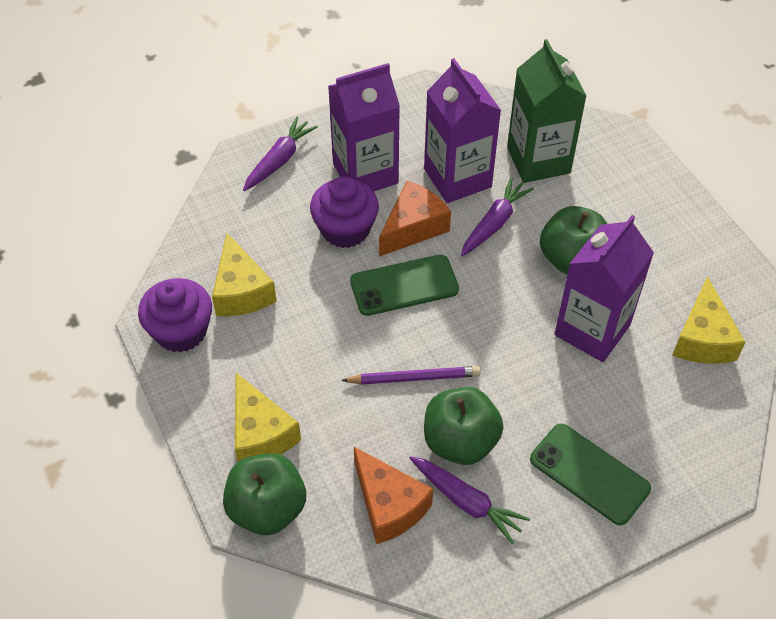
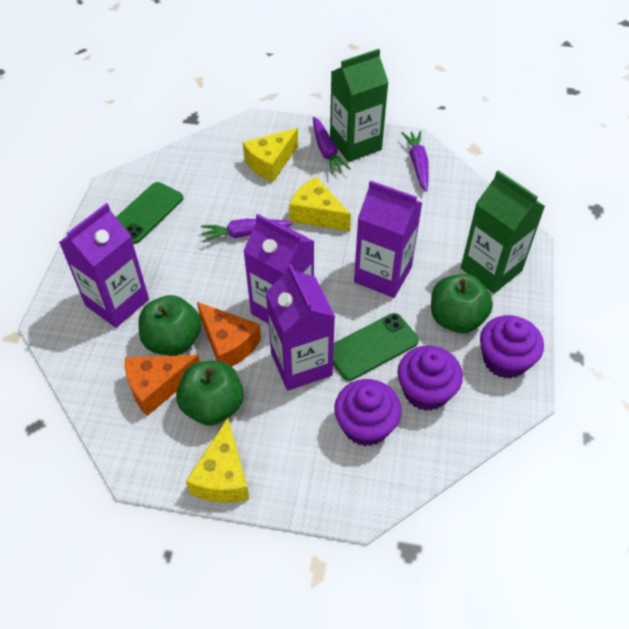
green carton: [507,39,587,183] = 1 -> [330,49,389,162] [461,170,545,293] = 2
purple carton: [328,63,400,191] [424,58,501,203] [554,215,654,362] = 3 -> [59,203,149,328] [243,214,314,324] [266,264,335,391] [354,180,422,298] = 4
purple cupcake: [138,278,212,353] [310,177,379,248] = 2 -> [334,379,402,446] [397,346,463,411] [480,315,544,379] = 3
purple pencil: [341,366,481,385] = 1 -> none = 0

